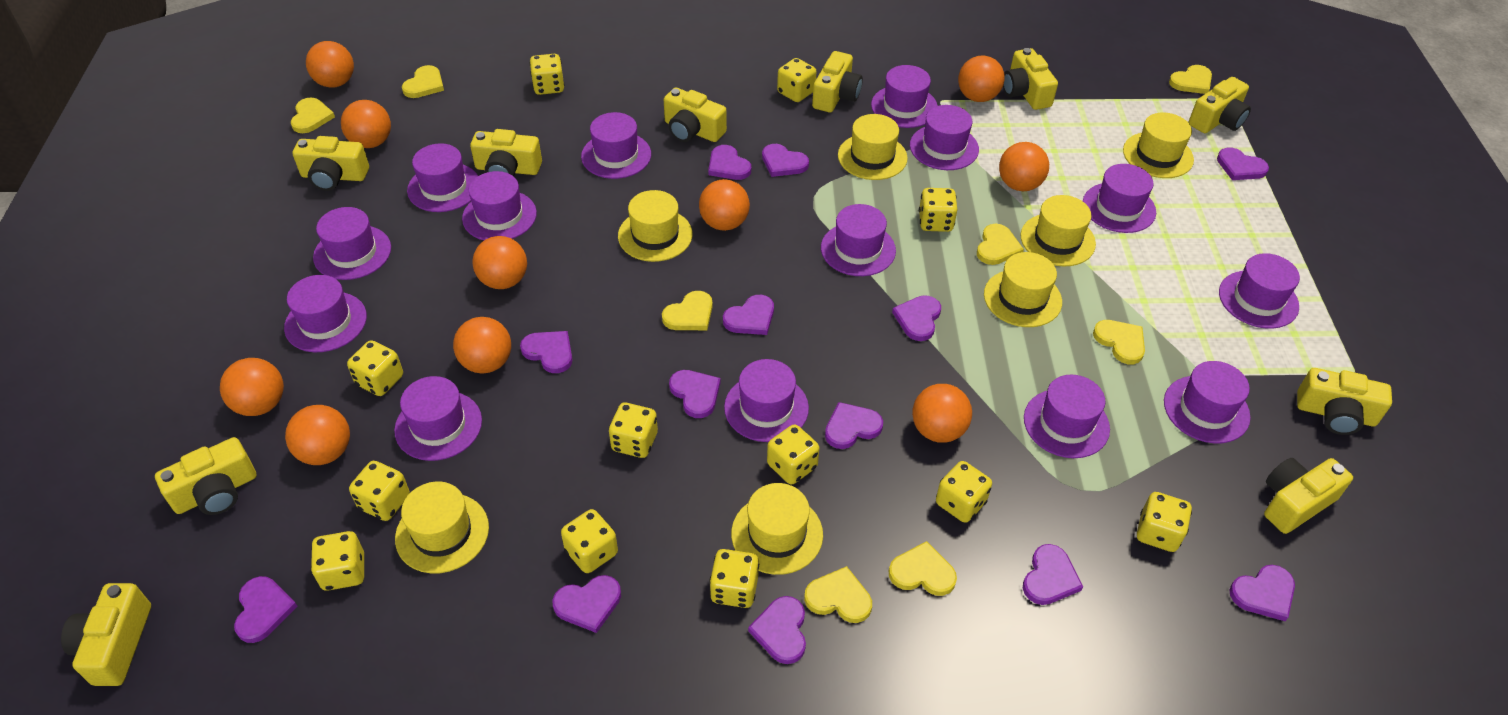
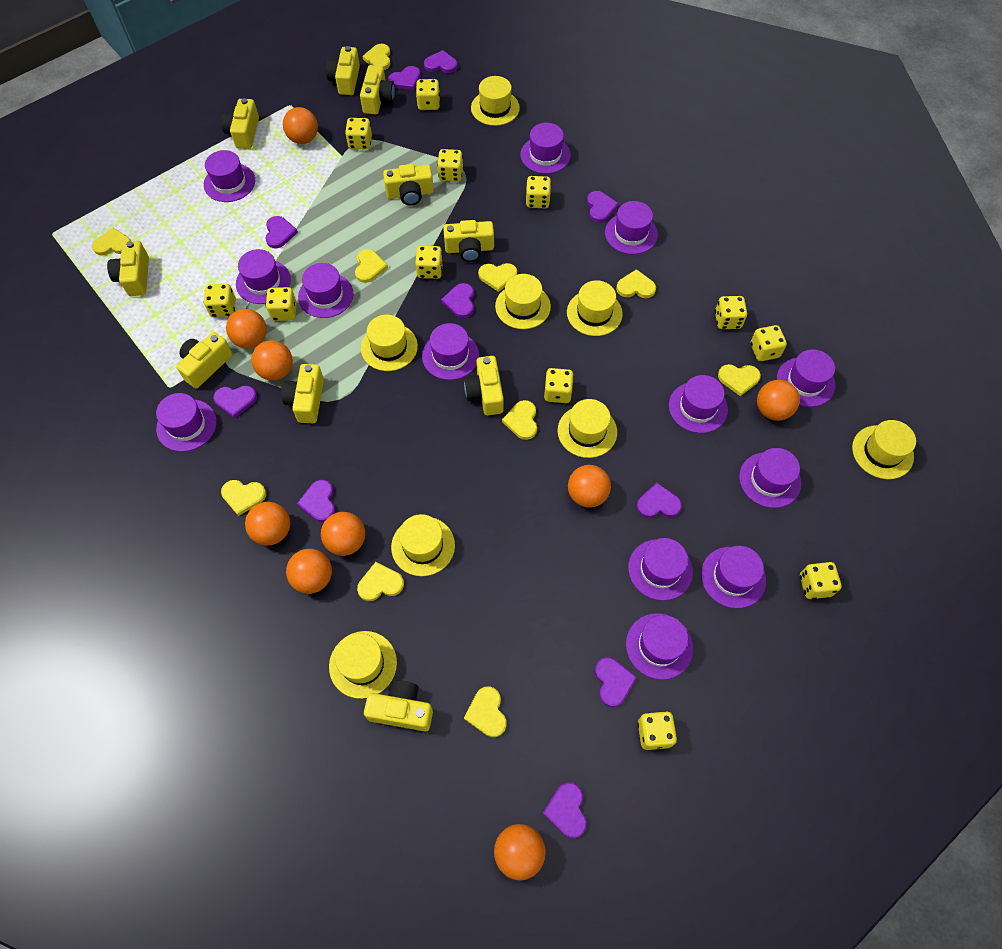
orange ball: [220,358,284,416] [285,405,350,465] [306,41,354,88] [341,100,391,148] [453,317,511,374] [472,236,527,289] [699,179,750,231] [912,384,972,443] [958,55,1005,102] [999,142,1049,191] = 10 -> [226,309,267,349] [245,502,290,545] [251,340,293,381] [283,107,318,144] [286,549,332,594] [321,512,365,556] [494,824,546,880] [568,465,611,507] [757,380,800,421] = 9
purple hat: [284,275,367,352] [313,207,391,280] [394,376,482,461] [407,143,478,212] [462,171,537,240] [581,112,651,179] [724,359,809,442] [821,204,896,276] [871,65,938,128] [910,105,979,170] [1024,375,1110,458] [1083,164,1156,233] [1164,361,1250,443] [1219,253,1300,329] = 14 -> [156,393,217,452] [204,150,255,202] [236,249,291,304] [298,263,354,318] [422,323,479,380] [520,123,571,174] [605,201,658,254] [626,613,693,680] [628,538,693,601] [669,375,728,433] [701,546,766,609] [739,448,801,508] [777,349,835,407] = 13
purple heart: [234,576,298,643] [520,331,573,373] [553,575,621,633] [669,370,721,418] [708,145,751,180] [723,295,774,335] [748,596,806,664] [762,144,809,177] [825,402,883,449] [892,295,941,341] [1023,544,1083,605] [1217,148,1269,180] [1229,565,1295,621] = 13 -> [213,385,257,418] [265,216,298,249] [297,480,335,522] [388,66,421,90] [424,50,458,73] [441,283,474,318] [542,782,587,838] [587,191,619,223] [595,657,637,707] [636,483,682,518] = 10
yellow hat: [395,481,489,573] [618,190,692,262] [731,483,823,575] [838,114,908,180] [984,252,1062,327] [1021,195,1096,267] [1123,113,1194,178] = 7 -> [329,631,397,699] [361,315,418,371] [391,514,455,576] [471,76,520,126] [495,274,551,329] [558,399,617,458] [567,280,623,336] [852,420,916,479] = 8
yellow heart: [291,97,335,133] [402,65,444,98] [662,291,713,330] [804,566,872,623] [889,541,957,596] [977,224,1024,265] [1093,320,1145,364] [1169,65,1212,94] = 8 -> [92,228,131,256] [221,480,266,516] [355,249,388,283] [357,562,404,601] [362,44,390,70] [464,686,507,737] [478,263,517,292] [502,400,537,440] [616,269,656,298] [718,364,761,396] = 10

